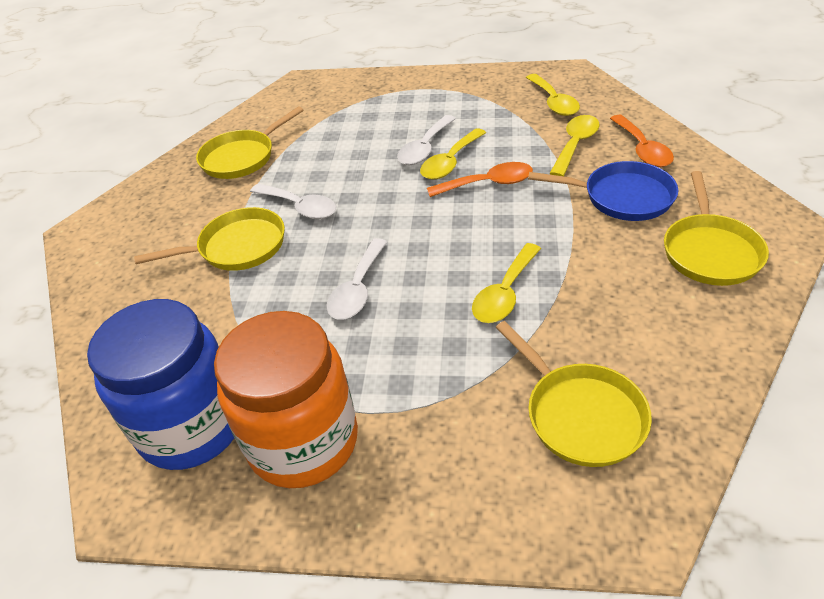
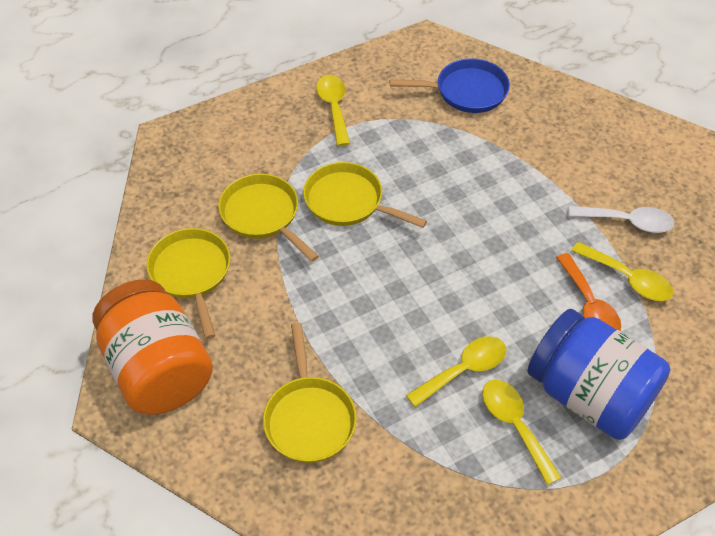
orange spoon: [427,162,533,197] [610,115,674,167] = 2 -> [556,253,621,331] = 1
white spoon: [250,183,336,219] [327,238,387,320] [397,115,456,165] = 3 -> [568,206,675,233] = 1

